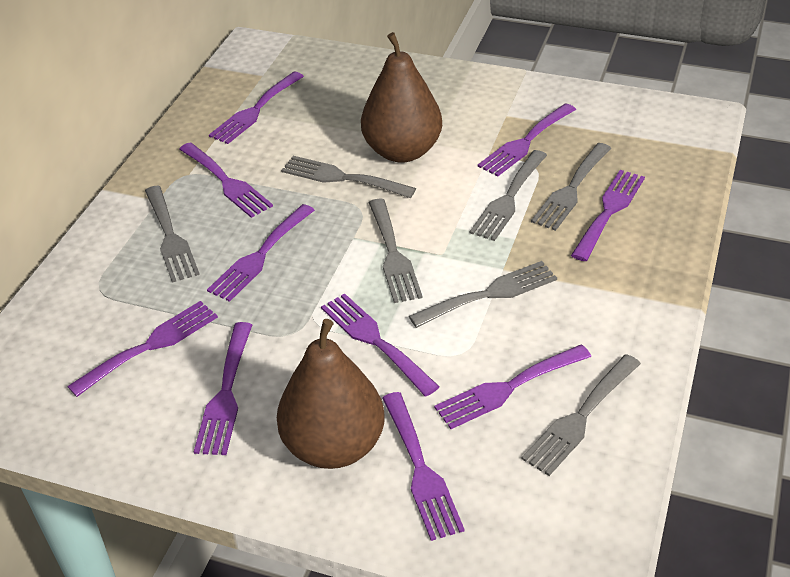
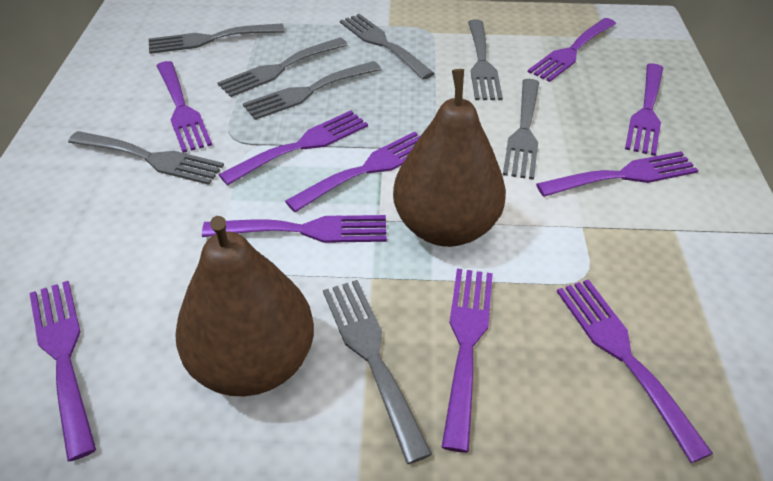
grey fork: [145,186,200,283] [281,156,416,198] [369,199,423,303] [409,261,557,328] [470,150,547,241] [521,354,641,476] [531,143,611,231] = 7 -> [68,131,224,185] [149,23,285,54] [217,38,348,97] [243,61,381,120] [323,280,432,464] [340,14,435,80] [468,20,503,100] [503,79,539,180] = 8

